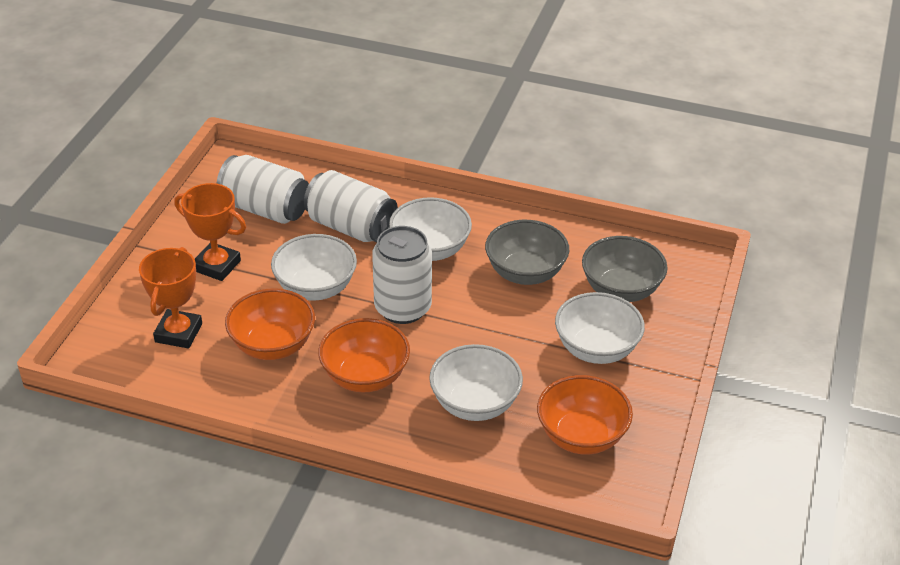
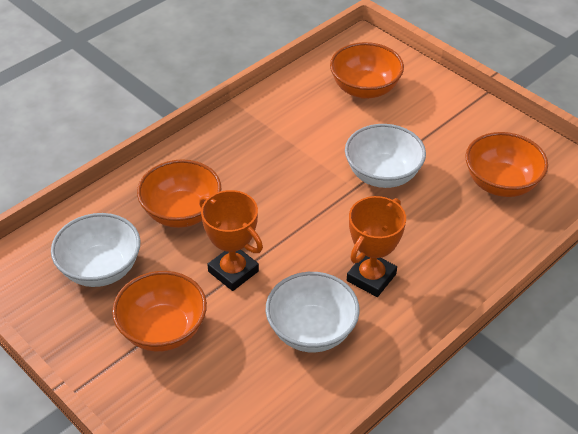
grey bowl: [485,220,569,285] [582,236,668,302] = 2 -> none = 0
orange bowl: [225,288,315,360] [318,318,410,392] [537,375,633,455] = 3 -> [112,271,207,352] [137,159,221,228] [330,42,404,99] [466,132,548,197] = 4
white bowl: [271,234,357,301] [389,197,472,261] [429,344,523,421] [555,292,645,364] = 4 -> [51,213,141,287] [265,272,360,352] [345,124,426,188] = 3
white can: [217,155,309,224] [304,170,398,243] [372,226,432,324] = 3 -> none = 0

